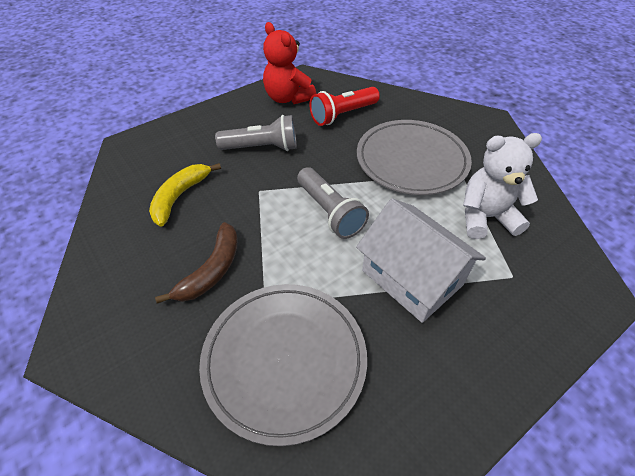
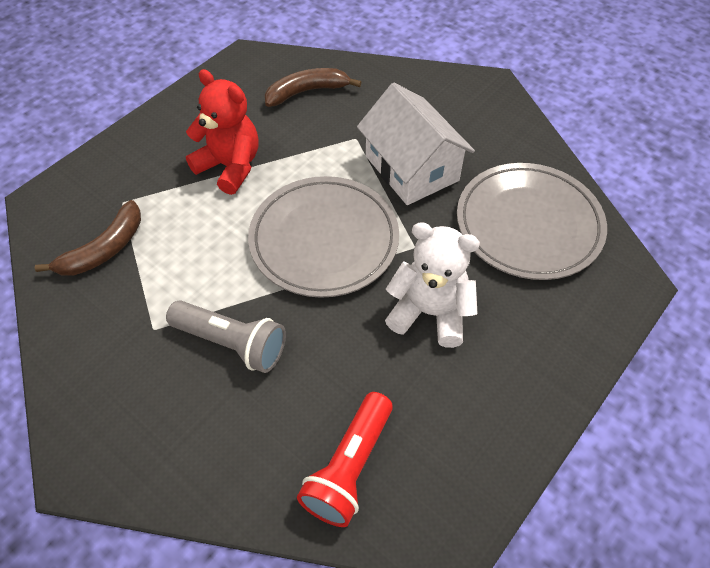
brown banana: [155,222,238,304] = 1 -> [35,200,141,276] [265,68,361,107] = 2
grey flashlight: [215,115,297,151] [297,167,369,239] = 2 -> [166,301,286,373] = 1
yellow banana: [149,163,221,227] = 1 -> none = 0

